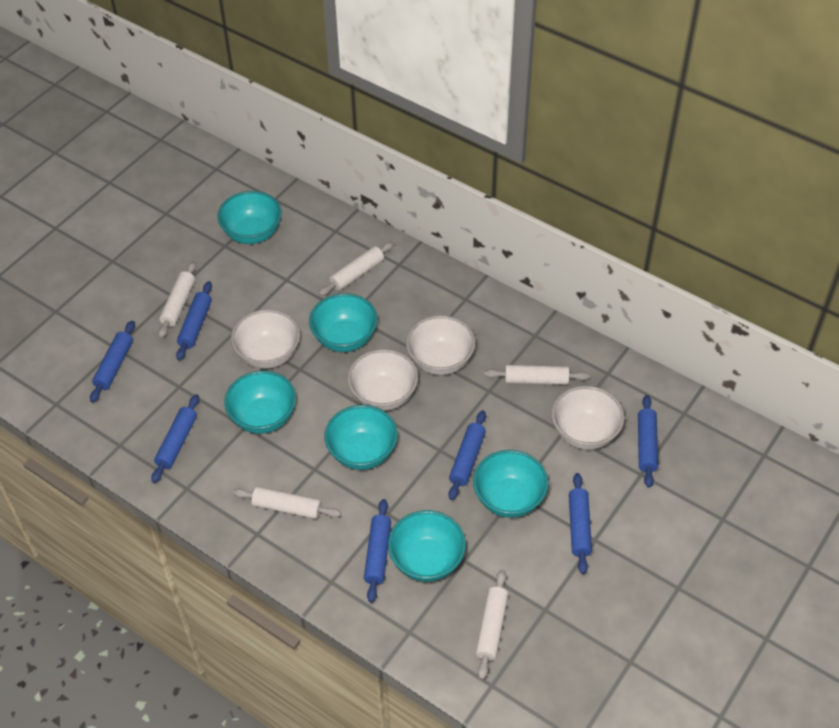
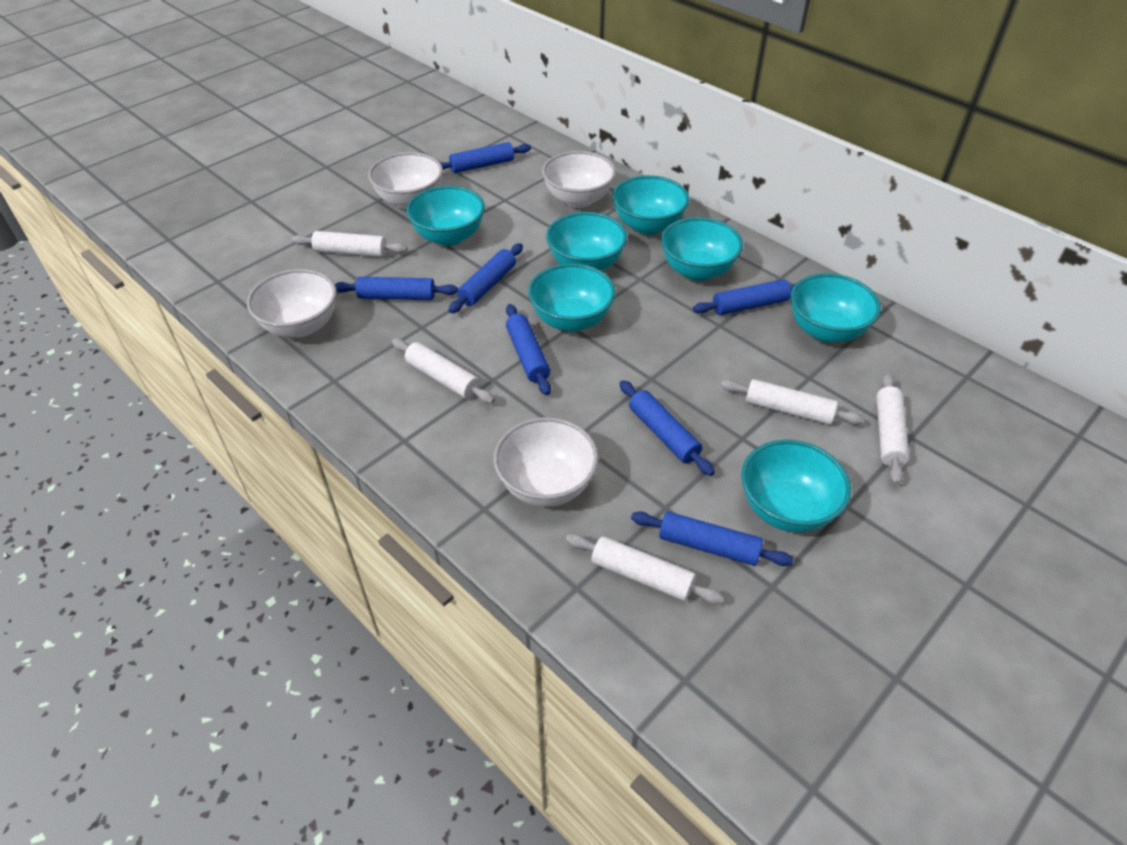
turquoise bowl: [217,191,282,244] [224,371,296,434] [309,293,378,352] [325,405,398,470] [388,510,466,582] [473,450,549,518] = 6 -> [406,186,485,246] [528,263,615,332] [546,212,627,271] [612,175,689,235] [661,217,743,281] [741,440,851,533] [790,273,881,342] = 7

